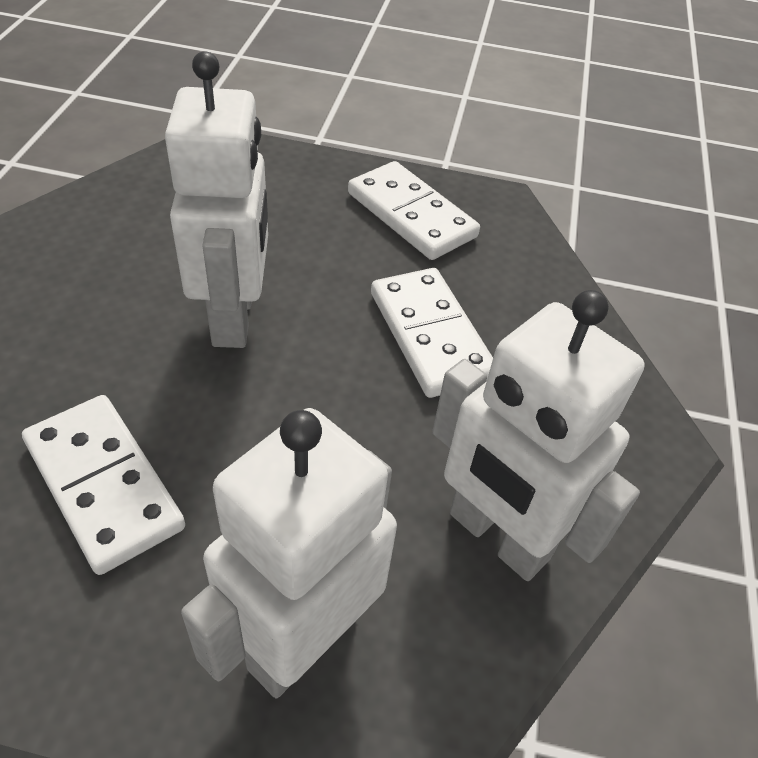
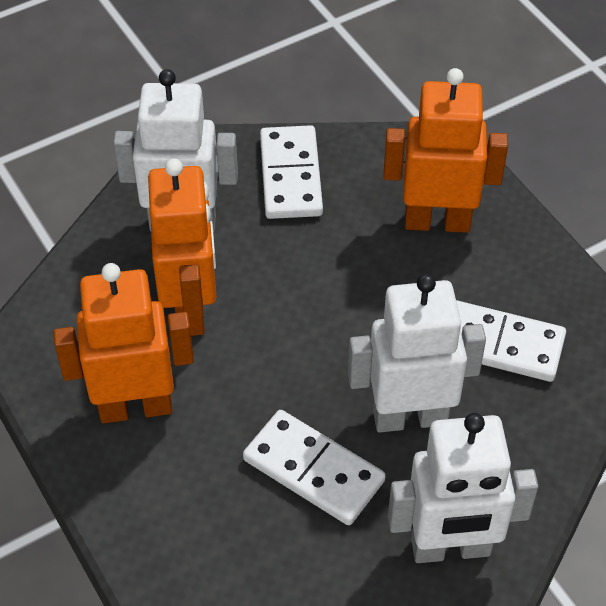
orange robot: none = 0 -> [54,263,194,423] [148,158,216,336] [384,68,508,233] = 3

